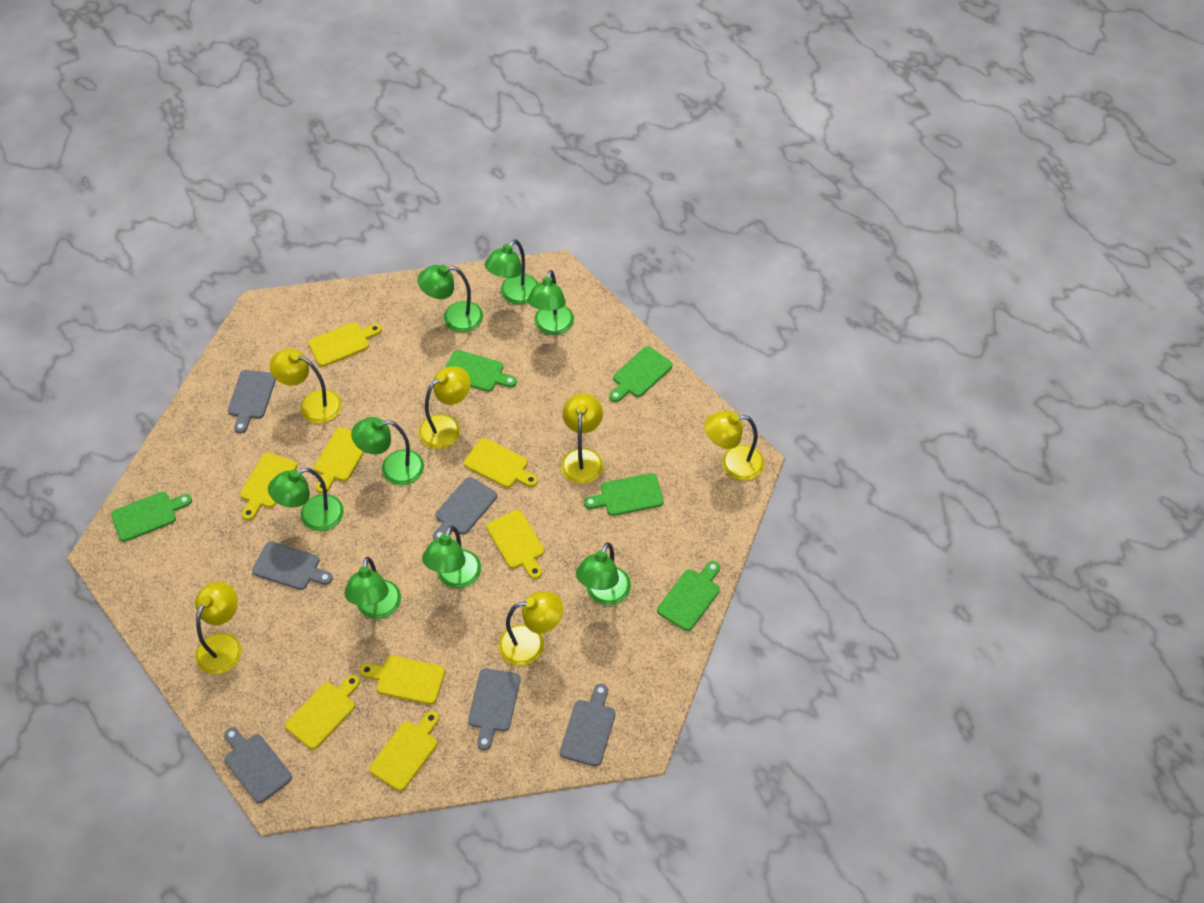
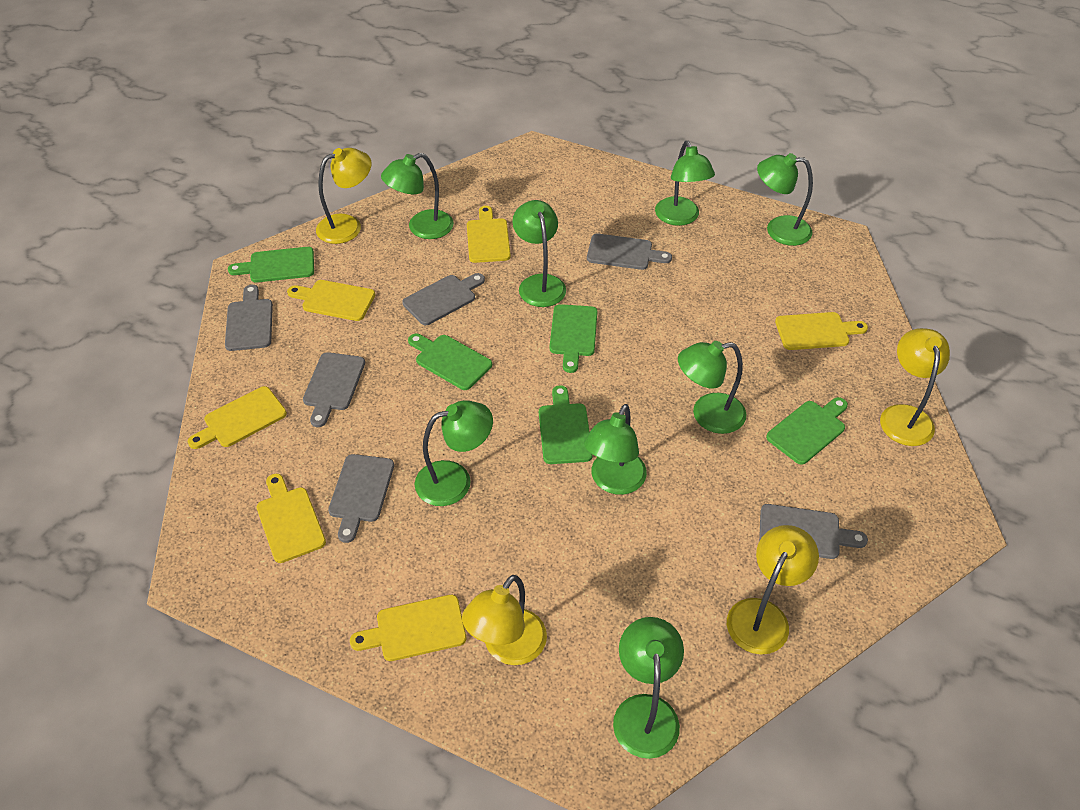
yellow cutting board: [240,452,297,521] [285,675,360,750] [308,322,382,367] [314,427,364,493] [360,655,445,705] [369,711,439,791] [464,438,538,488] [486,510,544,579] = 8 -> [188,386,287,449] [256,474,326,563] [287,280,375,321] [350,595,466,661] [467,206,511,263] [775,312,868,350] = 6
yellow lamp: [195,581,242,674] [269,348,342,423] [419,366,471,449] [499,592,563,666] [561,393,603,484] [705,411,764,481] = 6 -> [316,148,372,244] [462,575,547,665] [727,525,819,654] [880,328,950,446] = 4

